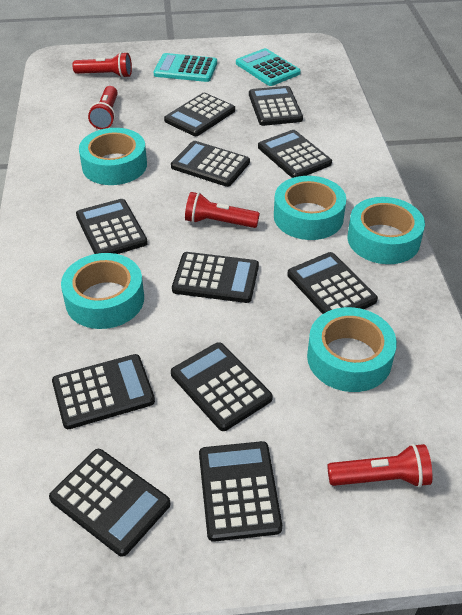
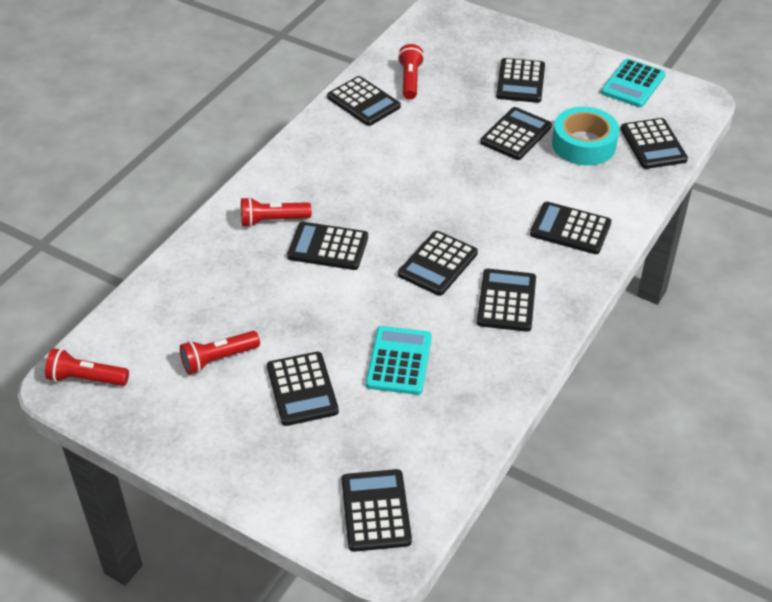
black calculator: [49,449,170,557] [52,354,155,429] [76,199,148,254] [164,93,235,136] [171,141,250,187] [171,342,273,431] [172,252,259,303] [199,441,282,542] [249,86,303,126] [258,130,332,178] [287,252,378,314] = 11 -> [267,352,339,426] [287,222,368,270] [327,76,401,126] [342,469,412,552] [398,231,478,296] [477,269,536,332] [480,107,552,160] [496,58,545,103] [530,202,612,254] [621,118,688,169] = 10
turquoise tape: [61,253,144,329] [79,128,147,185] [274,176,346,240] [307,307,397,392] [347,197,425,264] = 5 -> [552,107,619,165] = 1

